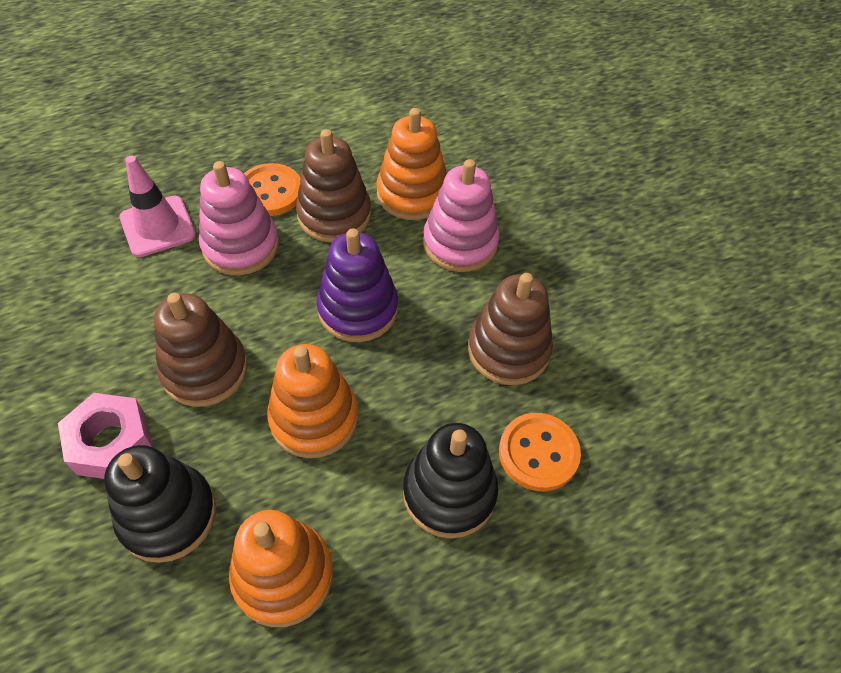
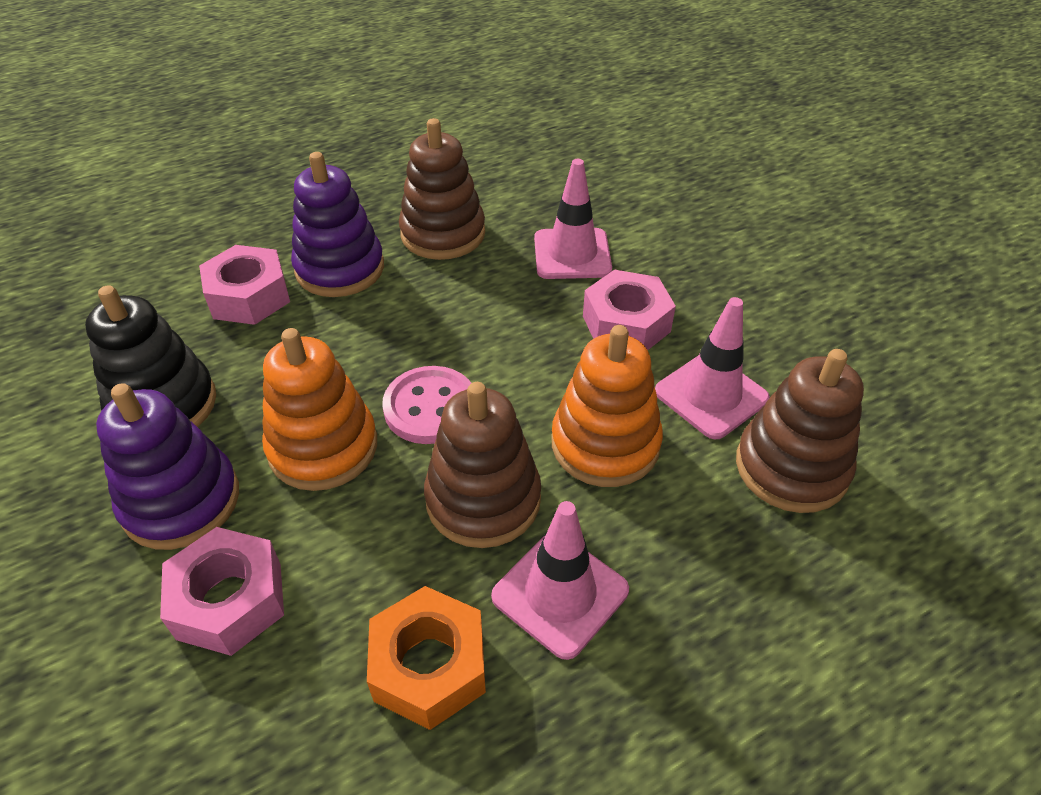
black stacking toy: [104,445,216,563] [403,423,498,538] = 2 -> [85,285,216,427] = 1
orange button: [244,163,301,216] [499,413,581,491] = 2 -> none = 0
orange nut: none = 0 -> [367,586,486,730] = 1
orange stacking toy: [229,510,333,627] [267,344,358,458] [377,108,447,220] = 3 -> [262,328,377,491] [552,325,663,487] = 2
pink button: none = 0 -> [382,366,471,444] = 1
pink nut: [58,393,153,479] = 1 -> [160,527,284,656] [199,245,290,325] [583,270,676,350] = 3
pink stacking toy: [199,161,279,275] [423,159,500,272] = 2 -> none = 0
pink traffic cone: [119,156,196,257] = 1 -> [491,501,629,660] [534,159,612,279] [655,297,770,439] = 3
purple stacking toy: [316,228,398,342] = 1 -> [96,383,239,550] [291,152,384,297] = 2

